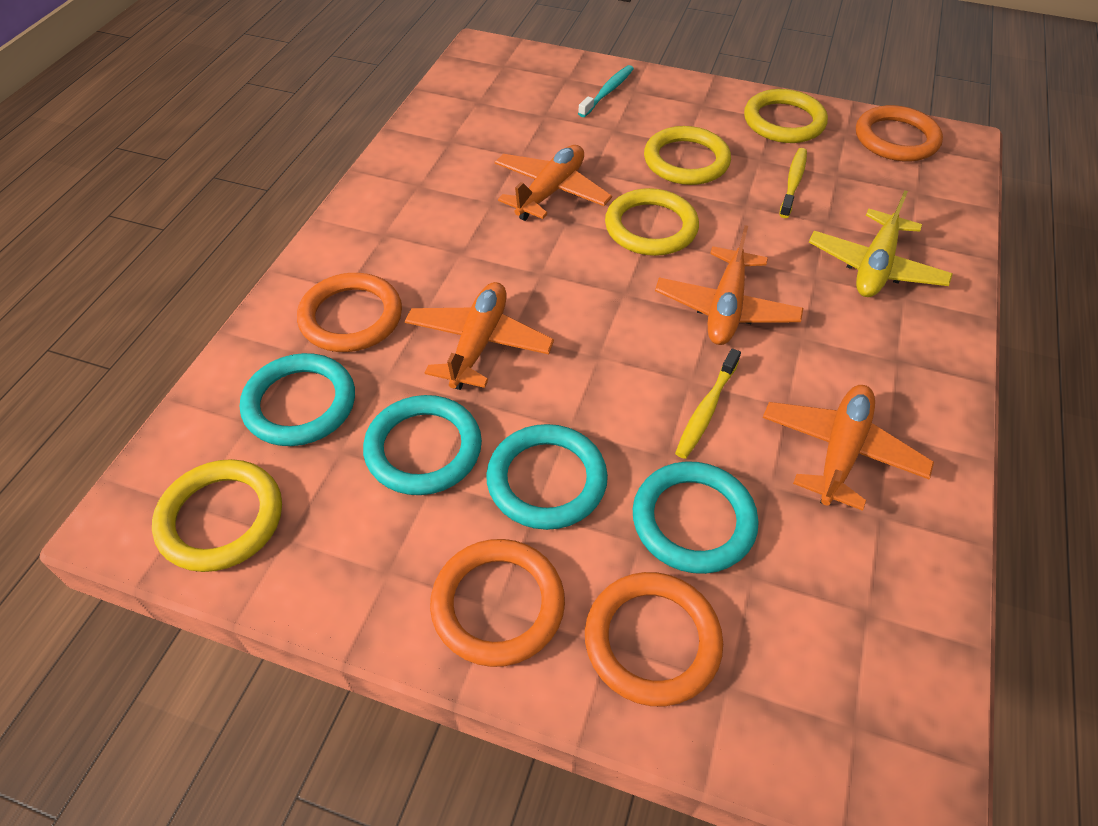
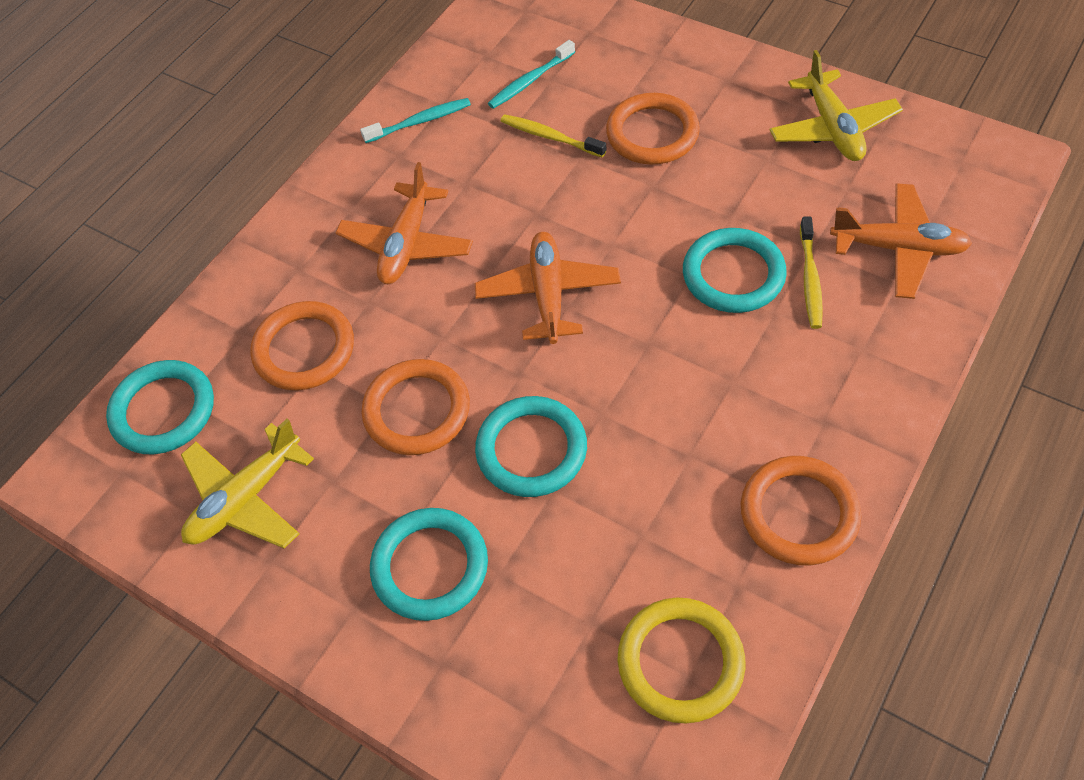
orange plane: [405,282,554,390] [495,145,612,221] [655,225,803,345] [763,385,934,511] = 4 -> [335,162,473,284] [475,232,621,344] [830,183,972,299] = 3
turquoise toothbrush: [578,65,634,117] = 1 -> [360,98,471,143] [488,40,575,109] = 2
yellow plane: [809,190,953,297] = 1 -> [181,419,314,549] [770,50,903,161] = 2
yellow ring: [152,459,282,572] [605,188,699,256] [644,126,731,185] [744,89,828,143] = 4 -> [617,598,745,723] = 1

